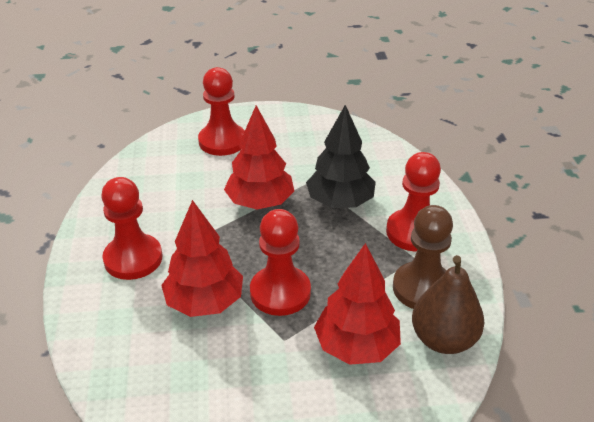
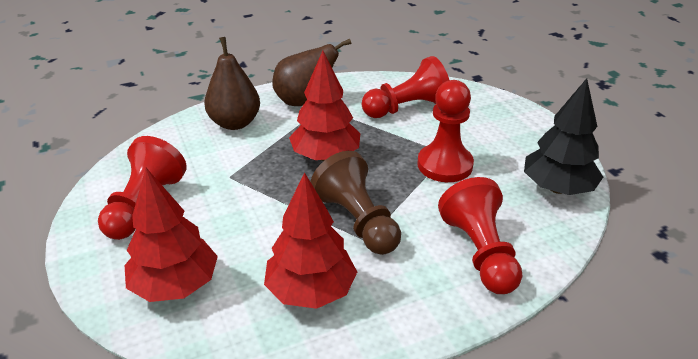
brown pear: [412,255,484,354] = 1 -> [204,37,260,130] [272,39,351,106] = 2

